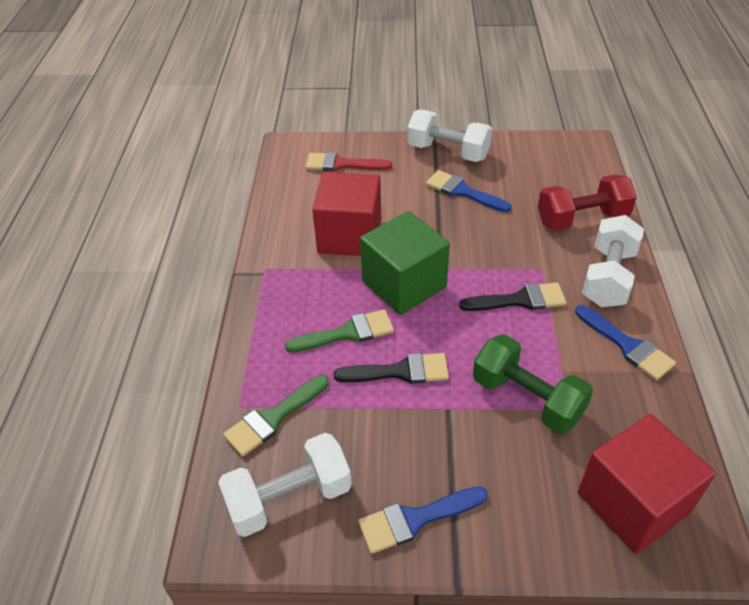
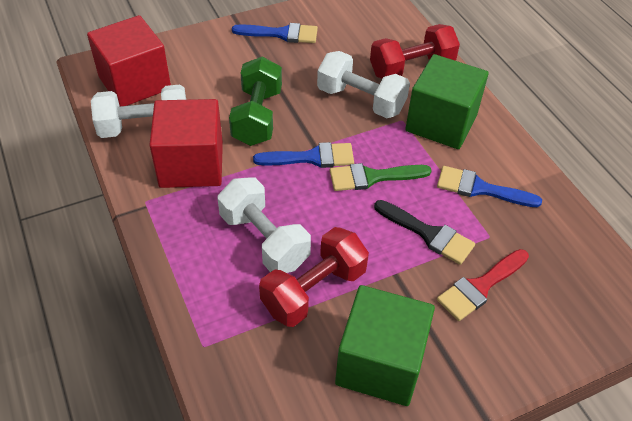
black brush: [334,353,449,384] [459,283,566,311] = 2 -> [374,200,475,265] = 1
green brush: [223,375,329,457] [285,309,394,352] = 2 -> [330,163,432,191] = 1
green cube: [360,211,450,315] = 1 -> [335,285,435,406] [405,54,489,149] = 2
red dumbbell: [538,174,637,231] = 1 -> [259,227,369,327] [370,24,460,79] = 2

